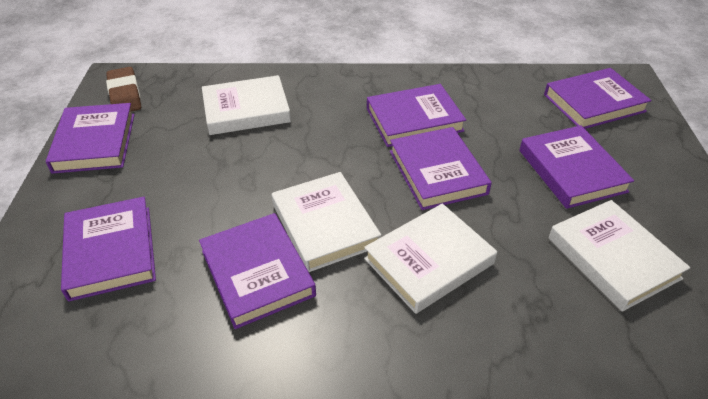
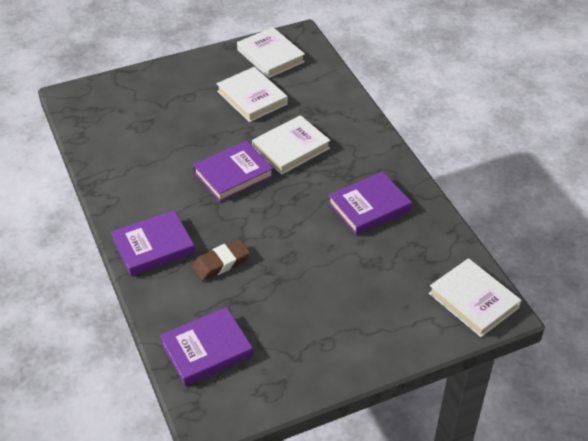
purple book: [46,103,135,174] [61,197,156,302] [199,213,316,329] [367,84,466,147] [390,127,492,210] [519,126,634,209] [544,68,652,129] = 7 -> [111,210,195,276] [160,307,253,386] [193,141,273,202] [328,171,412,235] = 4

